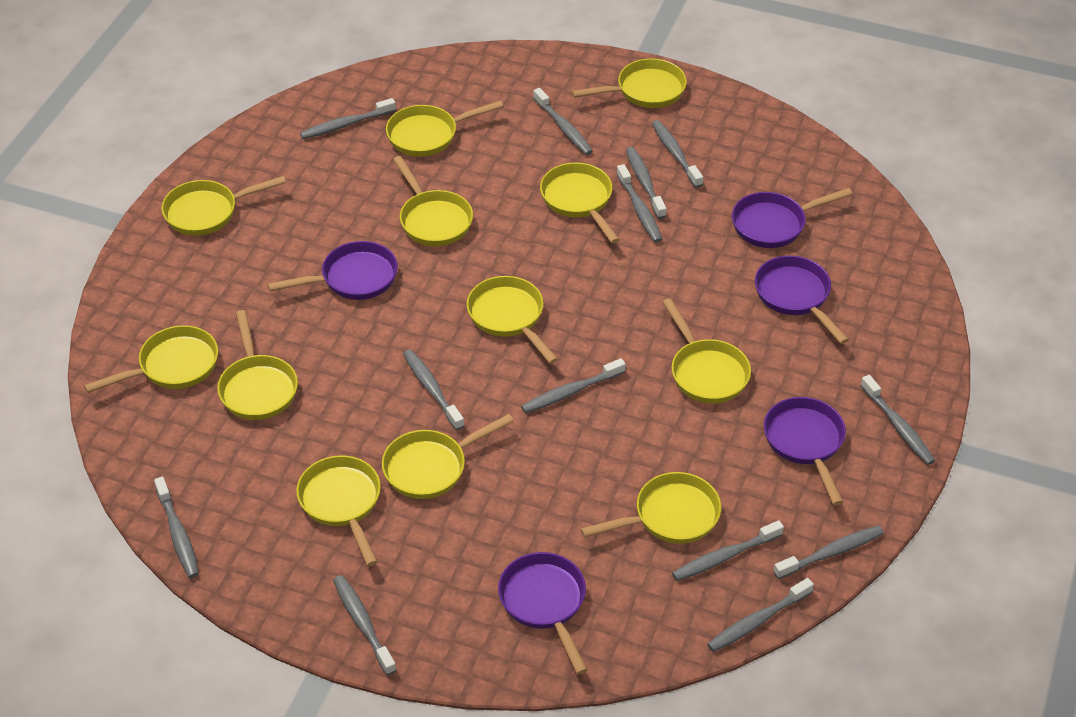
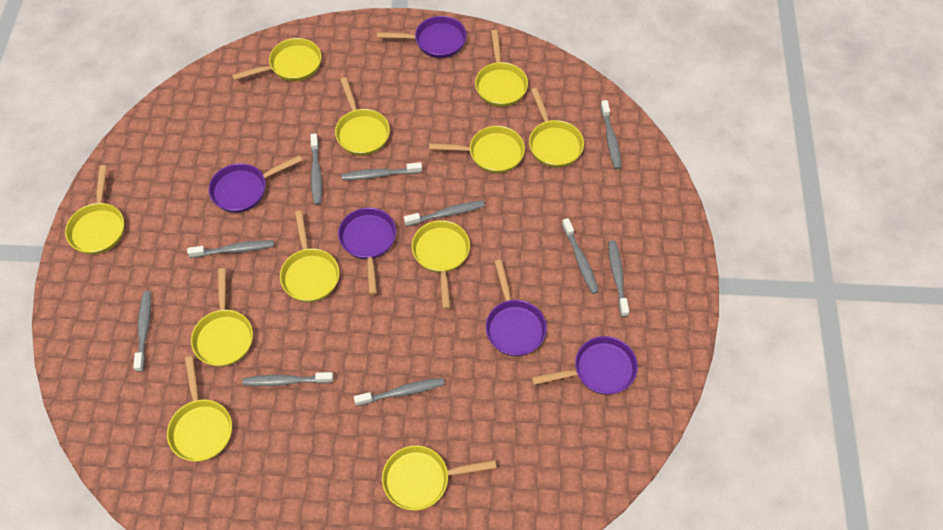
grey toothbrush: [154,477,199,578] [300,98,396,139] [333,575,397,675] [403,349,465,430] [521,358,626,413] [533,88,593,155] [617,164,662,243] [626,147,666,219] [651,120,703,188] [672,520,784,581] [707,578,814,652] [774,526,884,579] [860,375,936,465] = 13 -> [133,291,151,372] [187,240,274,258] [242,372,333,386] [310,133,322,205] [342,162,422,180] [354,378,445,406] [404,200,485,226] [562,218,599,294] [600,100,621,169] [608,240,629,317] = 10
yellow pan: [84,325,218,393] [161,176,286,236] [217,310,298,420] [296,455,381,566] [382,414,514,499] [386,100,503,157] [393,156,473,246] [467,276,558,364] [540,163,620,243] [571,58,687,108] [581,472,721,544] [662,298,751,404] = 12 -> [65,165,124,254] [167,356,232,462] [191,268,253,367] [232,38,321,81] [280,210,340,302] [335,77,390,156] [382,445,496,511] [412,220,470,309] [429,126,525,173] [475,30,528,107] [529,88,584,168] = 11

